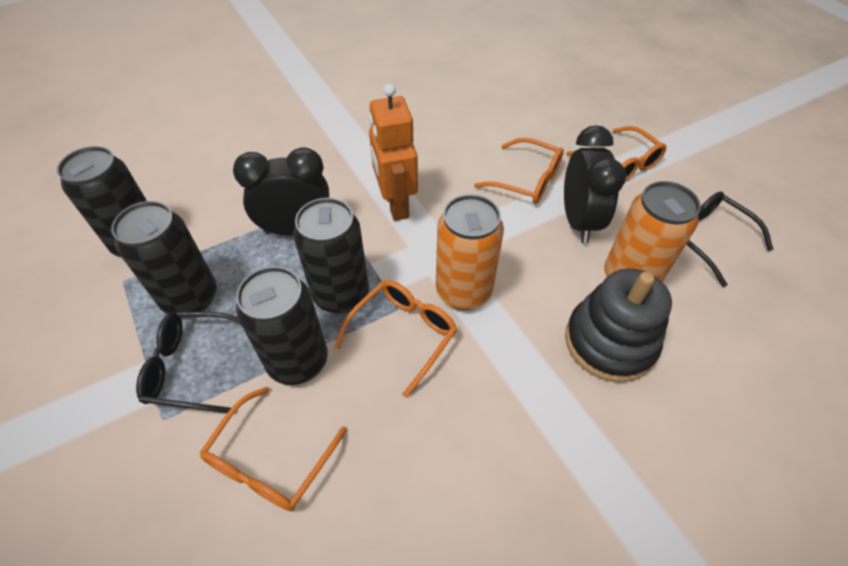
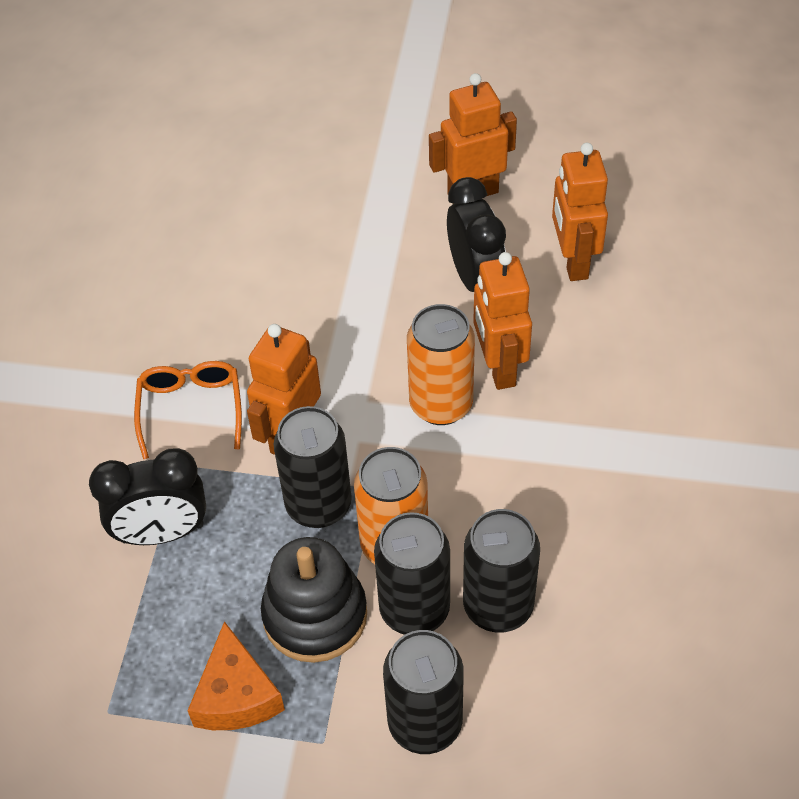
black glasses: [136,311,240,413] [686,192,773,287] = 2 -> none = 0
orange cheese: none = 0 -> [188,621,285,730] = 1
orange glasses: [200,387,347,511] [335,280,457,398] [474,138,564,204] [566,126,666,182] = 4 -> [134,361,242,459] = 1
orange robot: [369,84,418,221] = 1 -> [247,324,321,455] [429,73,517,204] [473,252,532,390] [552,143,608,281] = 4

